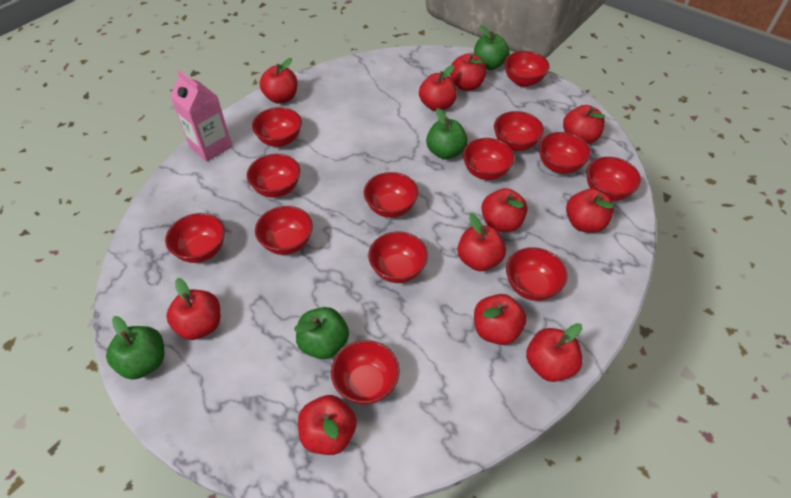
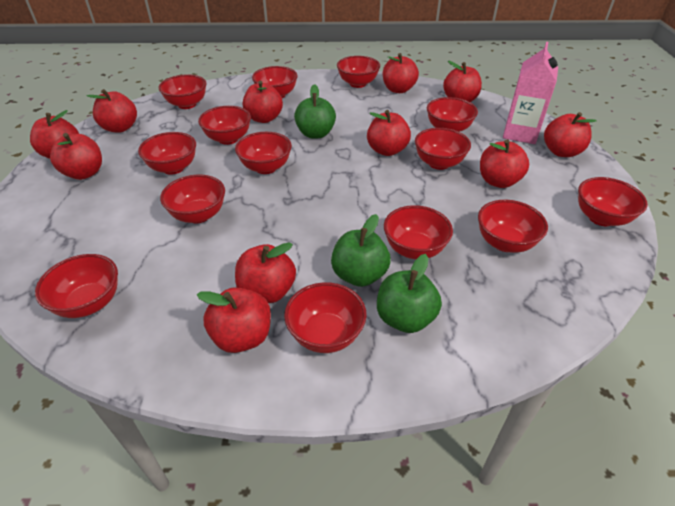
green apple: [106,316,164,380] [294,307,349,359] [426,108,468,159] [474,25,510,70] = 4 -> [294,84,336,139] [331,214,391,287] [377,254,442,333] = 3
red bowl: [165,213,225,263] [247,154,300,198] [252,107,302,147] [255,206,313,255] [331,340,400,405] [364,172,418,218] [368,232,428,283] [463,138,515,180] [494,111,544,151] [504,51,550,87] [506,247,568,301] [539,132,591,174] [586,157,641,201] = 13 -> [35,254,118,318] [138,132,196,175] [158,74,207,109] [160,175,225,223] [198,106,251,145] [235,132,292,174] [252,66,298,98] [284,282,366,353] [337,56,380,88] [384,205,453,259] [415,128,471,170] [427,97,478,132] [478,200,548,253] [578,177,648,226] = 14

